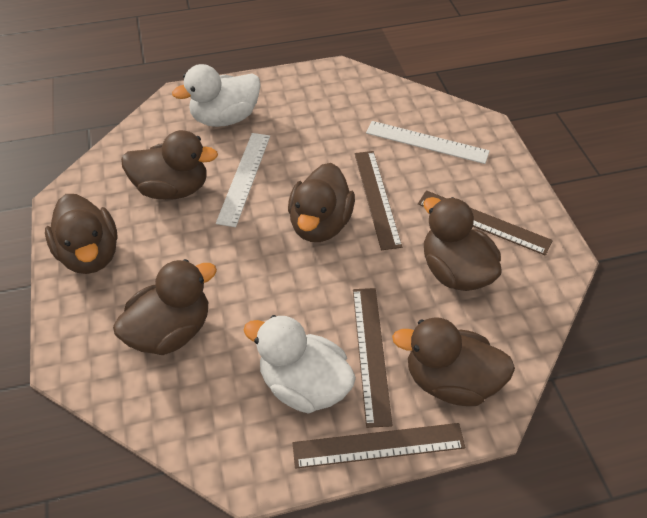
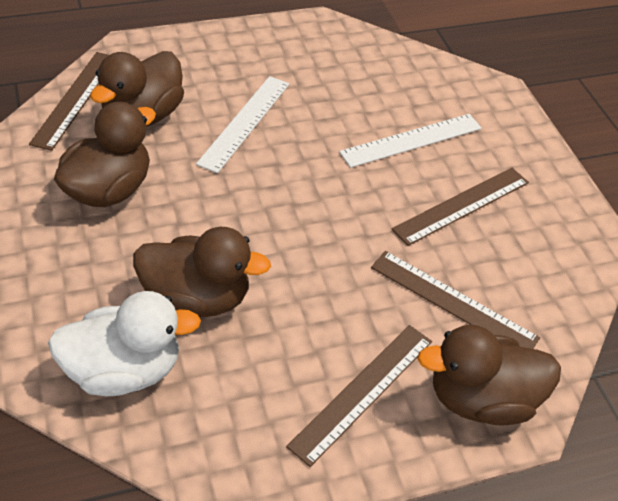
brown duck: [45,194,118,274] [113,259,217,355] [121,130,218,200] [288,163,355,242] [392,317,515,406] [424,197,501,291] = 6 -> [54,102,156,207] [90,51,184,127] [133,227,271,318] [417,324,561,426] = 4
white duck: [172,64,261,127] [244,315,356,413] = 2 -> [48,291,201,396] = 1

